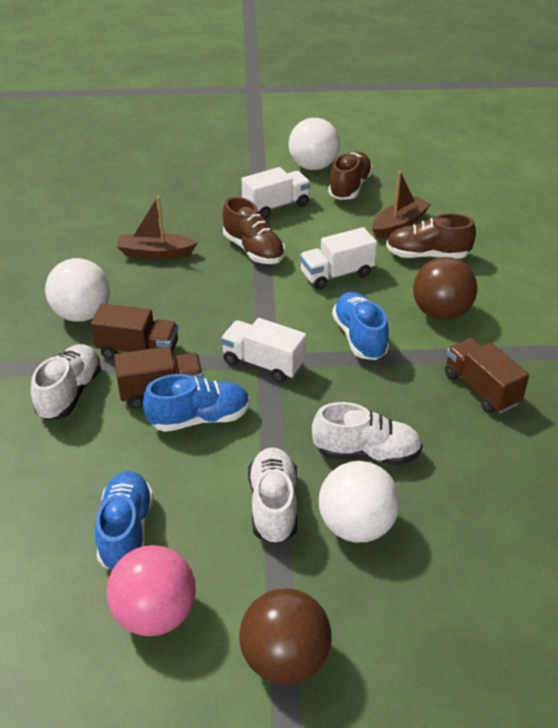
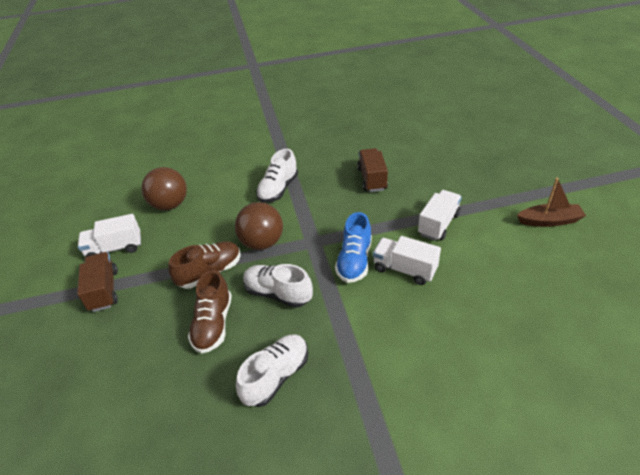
blue shoe: [95,471,153,570] [143,374,250,432] [332,292,389,360] = 3 -> [335,212,372,283] = 1
brown boat: [116,196,198,259] [372,171,431,238] = 2 -> [517,178,586,227] = 1
brown shoe: [222,197,285,264] [328,152,373,200] [386,213,476,258] = 3 -> [168,241,241,289] [188,270,232,354] = 2
brown truck: [91,304,178,359] [114,346,203,408] [445,338,529,414] = 3 -> [77,252,118,312] [357,148,388,192] = 2
pink ball: [107,545,196,636] = 1 -> none = 0
white ball: [45,258,110,322] [289,118,340,170] [319,461,400,542] = 3 -> none = 0

